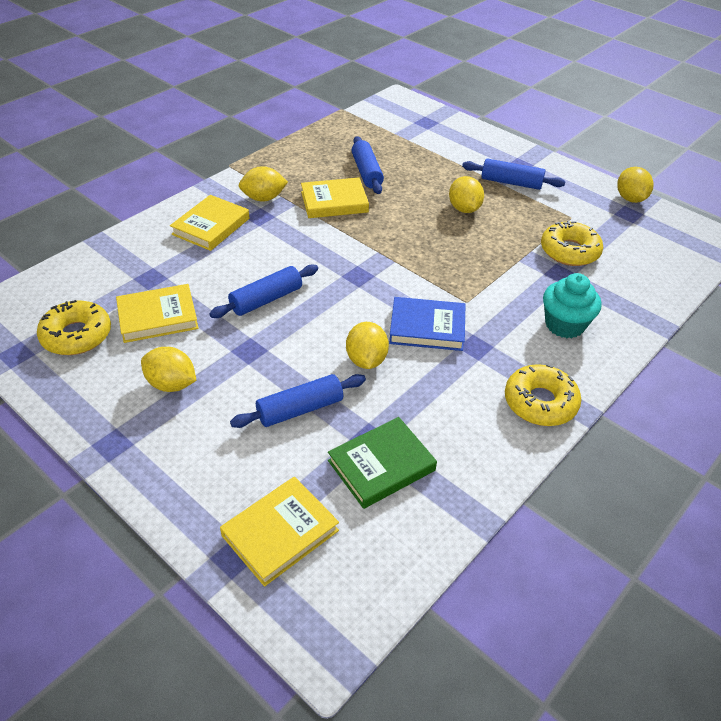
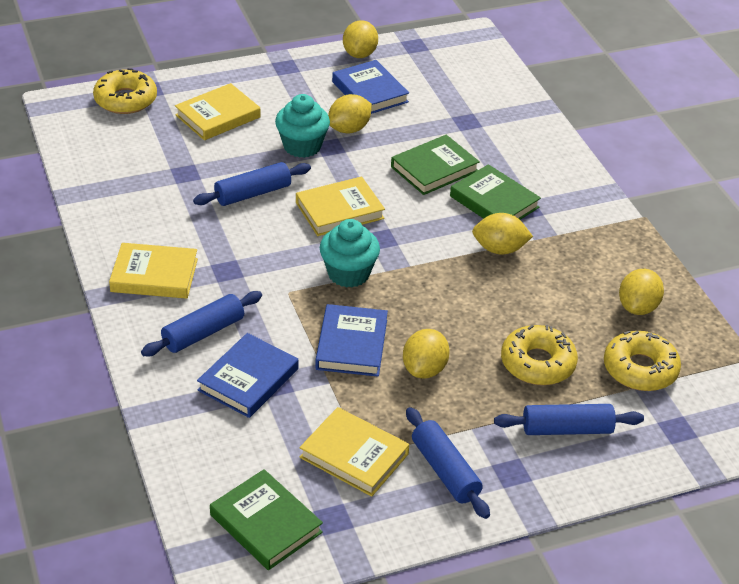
blue book: [389,297,465,351] = 1 -> [197,333,298,418] [315,304,388,377] [332,60,409,114] = 3
green book: [328,417,437,509] = 1 -> [210,469,323,570] [391,135,480,195] [450,164,541,220] = 3
turquoise cupcake: [543,273,601,338] = 1 -> [275,94,330,158] [320,219,380,288] = 2

